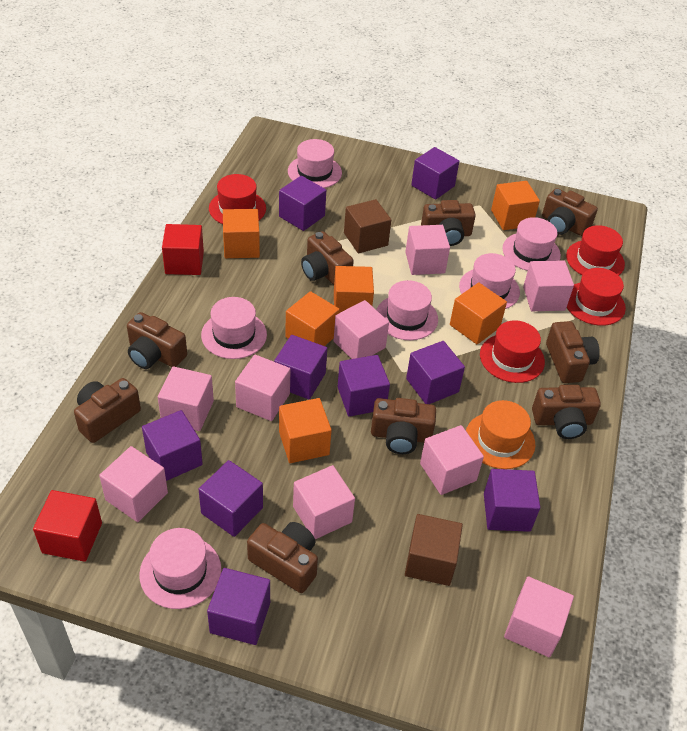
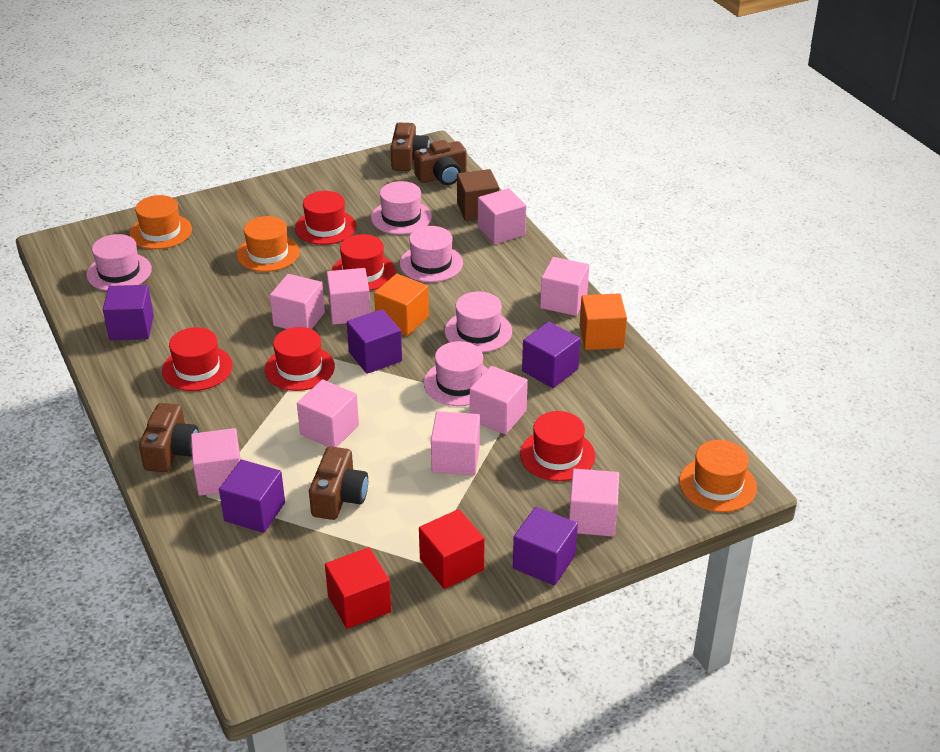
brown camera: [74,378,141,443] [127,312,187,369] [247,522,318,593] [301,231,354,285] [371,398,436,454] [421,200,476,246] [532,385,601,439] [542,188,598,236] [546,321,600,383] = 9 -> [139,403,199,472] [309,446,368,520] [391,123,430,171] [414,140,467,185] = 4
brown cube: [344,199,391,253] [405,514,463,586] = 2 -> [457,169,499,221] = 1
orange cube: [223,209,260,258] [279,398,332,463] [285,291,340,346] [334,266,374,313] [450,282,507,345] [491,181,540,230] = 6 -> [374,274,429,336] [580,293,627,350] = 2
orange hat: [466,400,535,469] = 1 -> [129,195,192,249] [236,216,300,272] [679,440,757,512] = 3
pink hat: [139,528,221,609] [201,297,267,359] [288,139,342,188] [376,280,438,340] [459,253,520,309] [502,217,561,271] = 6 -> [86,234,152,291] [371,181,432,235] [400,226,463,282] [424,341,487,406] [445,291,512,353] = 5
purple cube: [142,410,203,481] [198,460,263,537] [207,568,270,645] [274,335,327,400] [279,176,326,231] [338,355,390,417] [406,341,465,404] [411,147,459,200] [484,469,540,532] = 9 -> [103,285,154,340] [219,459,285,533] [347,309,402,374] [513,507,578,586] [522,322,580,388] = 5
red hat: [209,174,266,224] [480,320,545,383] [566,225,625,276] [567,268,626,326] = 4 -> [162,327,233,391] [265,327,335,391] [295,191,356,245] [332,234,395,291] [520,411,595,481] = 5

